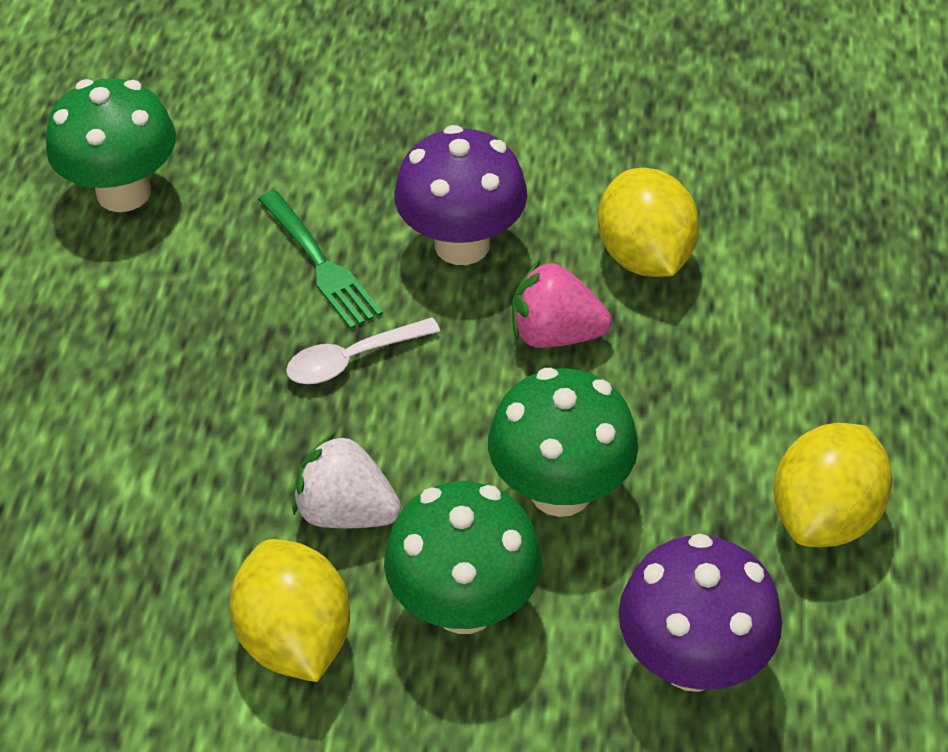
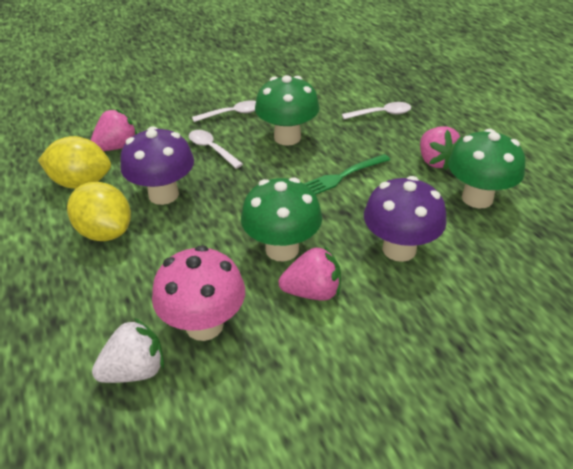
pink mushroom: none = 0 -> [152,245,245,341] = 1
pink strawberry: [512,260,612,348] = 1 -> [91,109,137,151] [279,246,341,300] [420,126,463,170] = 3
white spoon: [286,317,440,384] = 1 -> [189,130,243,169] [192,101,256,122] [342,102,411,119] = 3
yellow lemon: [230,539,350,682] [598,168,699,277] [774,423,892,547] = 3 -> [38,136,111,189] [67,182,131,241] = 2

